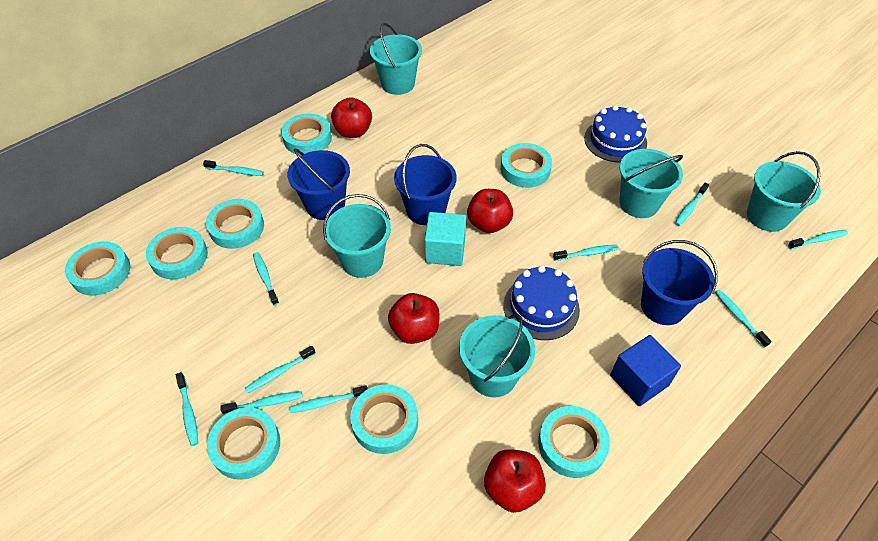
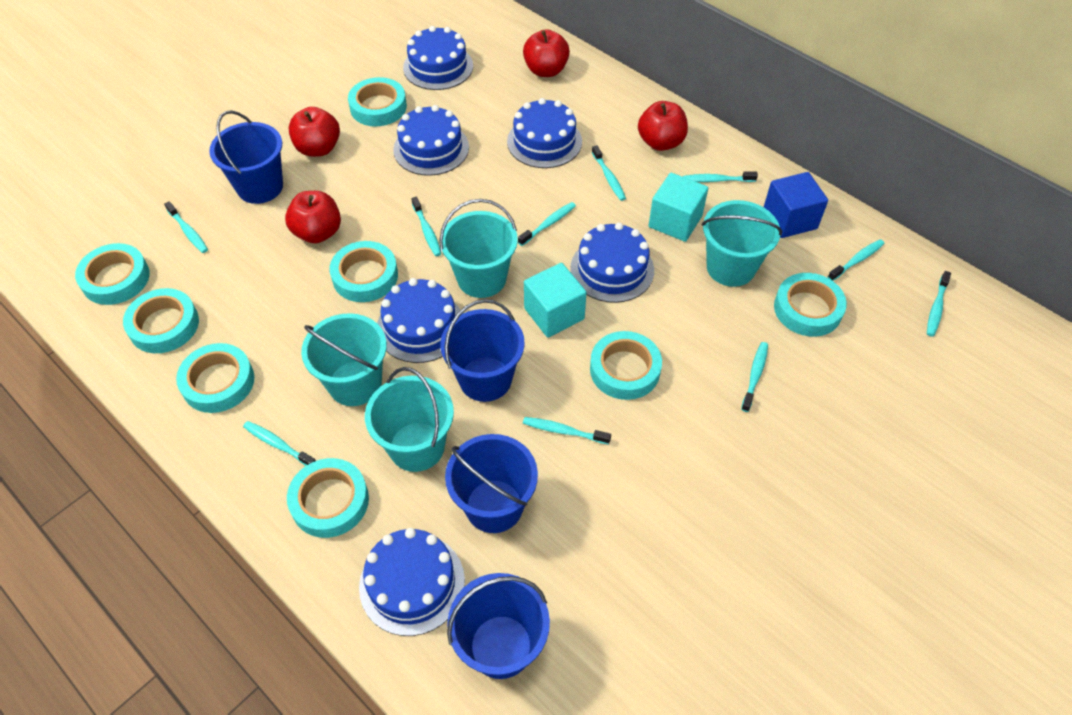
blue bucket: [287,148,350,220] [394,144,456,225] [641,240,718,325] = 3 -> [209,110,283,204] [440,299,525,402] [445,434,538,533] [447,573,550,679] = 4
blue cake: [503,265,580,340] [584,105,647,163] = 2 -> [359,528,465,636] [377,278,460,363] [393,105,469,176] [403,26,473,90] [507,98,582,168] [570,222,654,303] = 6
turquoise bucket: [323,194,391,278] [370,23,422,95] [459,314,535,398] [619,149,683,218] [747,151,821,232] = 5 -> [301,313,387,406] [365,367,454,472] [439,199,518,298] [702,200,782,287] = 4
turquoise cube: [424,212,466,266] = 1 -> [524,263,587,337] [649,173,708,242] = 2

